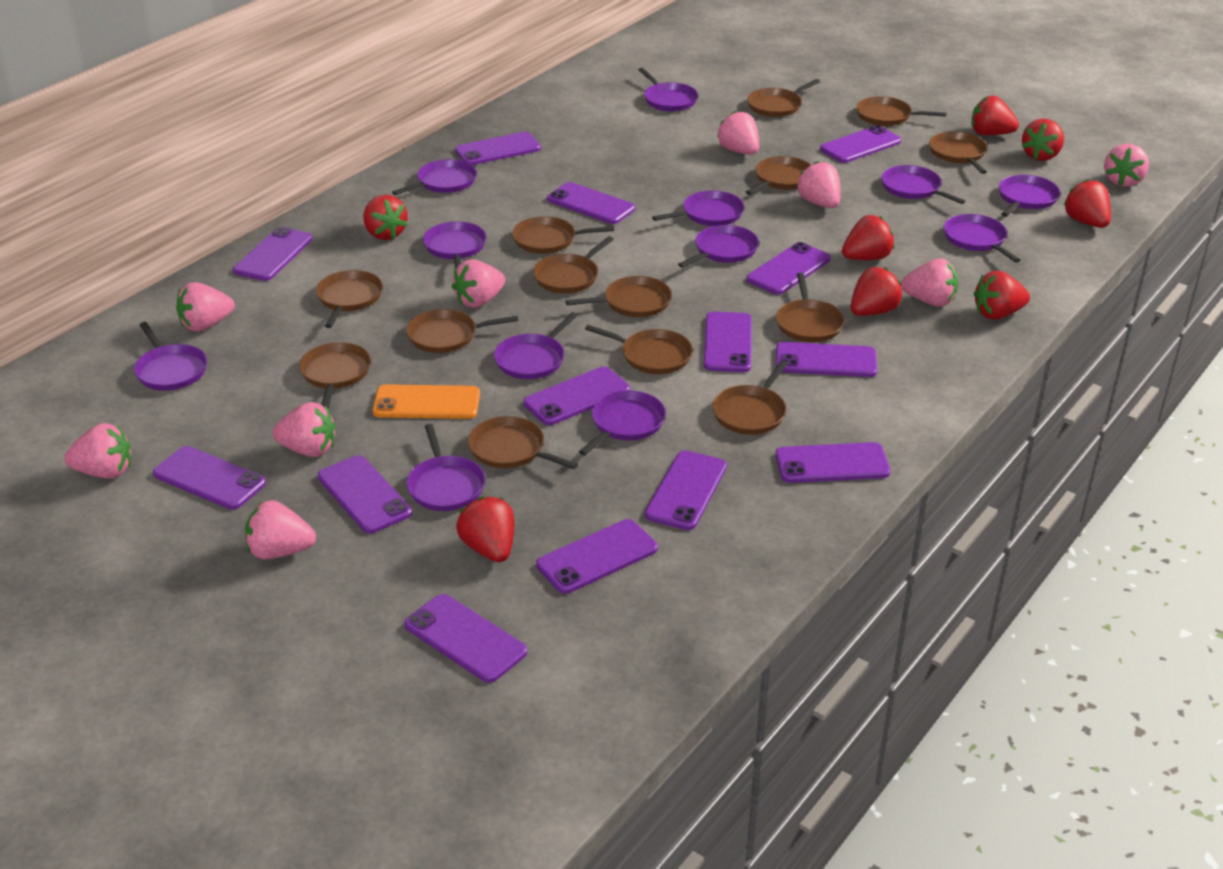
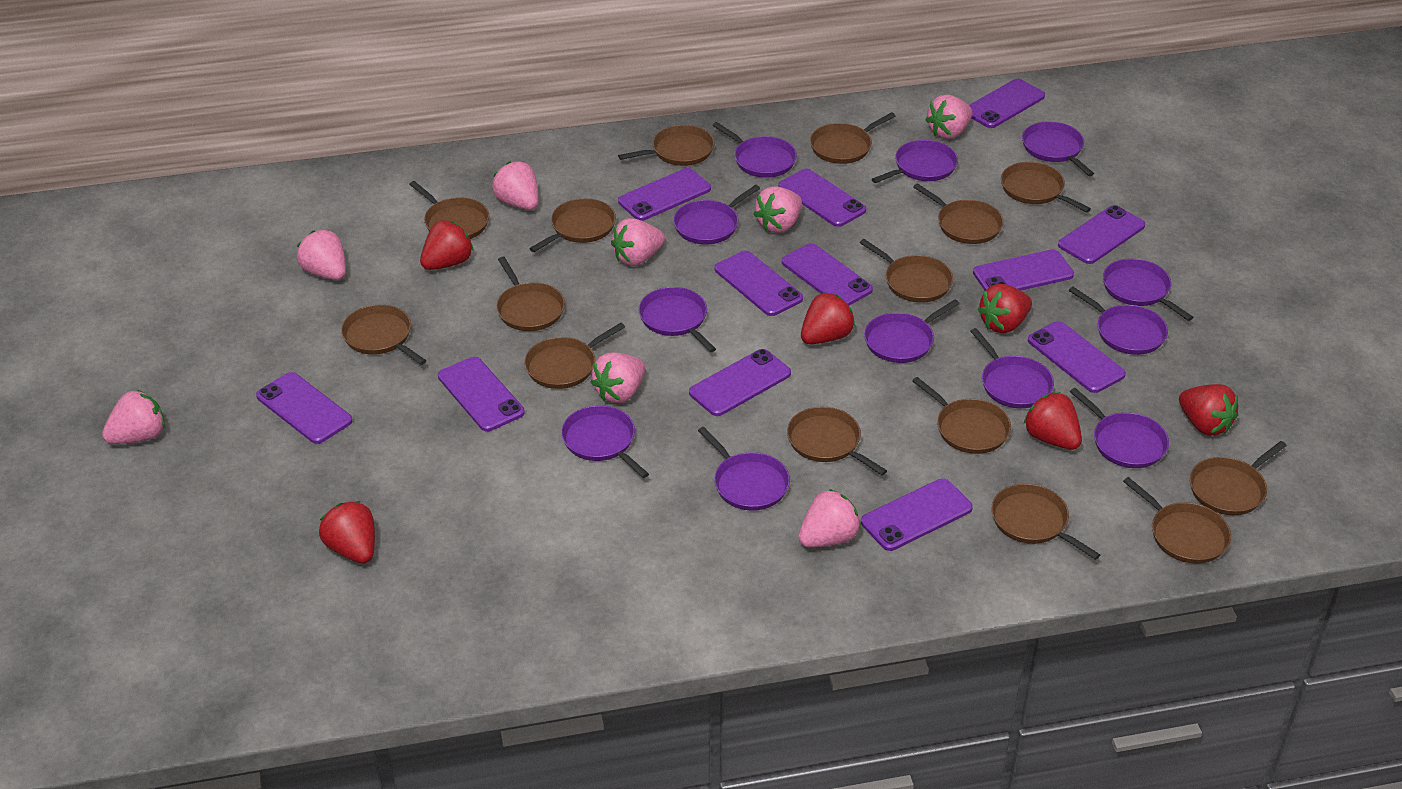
brown pan: [299,342,371,408] [316,270,383,328] [406,309,518,353] [468,416,578,470] [512,216,614,254] [533,236,614,293] [565,276,672,317] [585,325,693,374] [712,360,788,435] [746,156,811,195] [747,79,820,117] [776,273,845,342] [856,96,947,126] [929,131,987,174] = 14 -> [341,305,426,365] [409,181,489,239] [496,257,565,331] [524,323,625,389] [529,198,616,252] [618,125,714,166] [787,407,887,475] [810,112,895,164] [860,239,953,303] [912,377,1011,454] [913,183,1004,244] [991,484,1100,560] [1001,162,1091,212] [1123,477,1231,564] [1190,441,1287,515] = 15
orange phone: [372,384,480,419] = 1 -> none = 0
pink strawberry: [64,423,131,479] [176,282,235,332] [245,500,316,559] [272,402,336,457] [452,259,505,308] [717,111,759,155] [797,161,841,208] [901,258,958,307] [1104,144,1149,187] = 9 -> [102,390,165,444] [297,230,346,280] [492,162,539,210] [591,353,645,403] [611,218,665,266] [754,186,802,233] [798,489,861,548] [925,95,972,139] = 8
purple phone: [153,446,266,510] [233,227,312,281] [318,455,412,533] [404,594,527,683] [455,132,541,165] [524,366,630,425] [536,519,658,594] [547,182,635,224] [645,450,727,530] [704,312,752,372] [747,242,831,295] [775,442,890,483] [776,342,877,377] [820,125,901,163] = 14 -> [256,372,352,444] [438,357,525,431] [618,168,711,221] [689,349,791,416] [714,251,803,316] [779,169,866,227] [782,243,873,305] [861,479,973,551] [969,79,1045,128] [973,249,1074,291] [1028,321,1126,393] [1058,205,1145,264] = 12
red strawberry: [363,195,408,240] [456,497,514,562] [842,215,895,260] [851,267,902,316] [971,96,1019,135] [974,271,1030,320] [1022,119,1064,161] [1064,179,1111,228] = 8 -> [319,501,375,563] [420,220,474,270] [801,292,855,344] [978,284,1032,333] [1024,392,1082,450] [1179,384,1238,436] = 6

